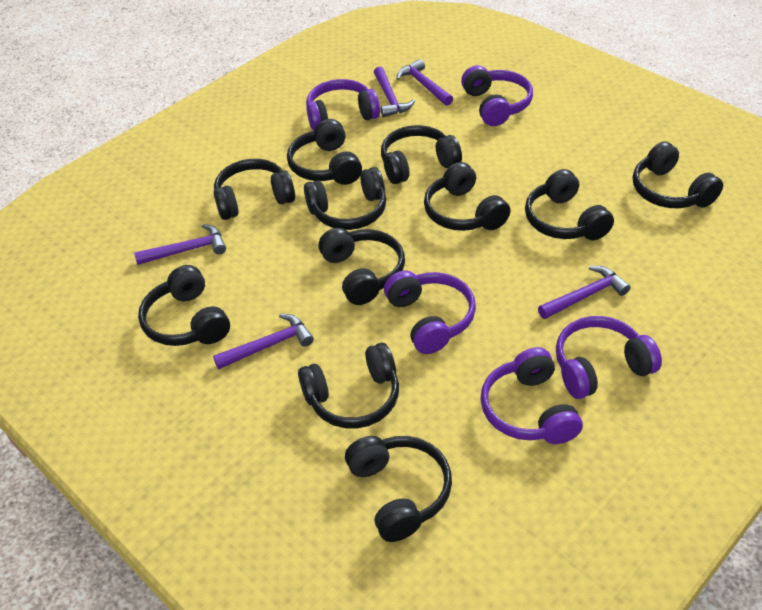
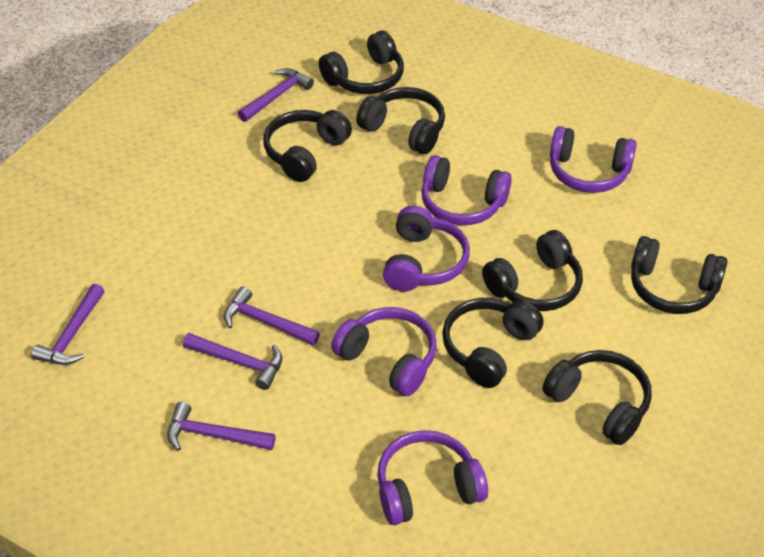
black headphones: [138,265,230,346] [214,159,295,220] [287,119,362,185] [298,343,399,429] [304,167,386,230] [319,228,405,305] [345,436,452,542] [381,125,462,184] [424,162,511,231] [525,169,614,240] [633,141,723,208] = 11 -> [263,110,352,182] [319,31,404,94] [356,87,445,154] [442,298,544,388] [482,230,583,311] [542,350,652,445] [631,236,728,314] = 7

